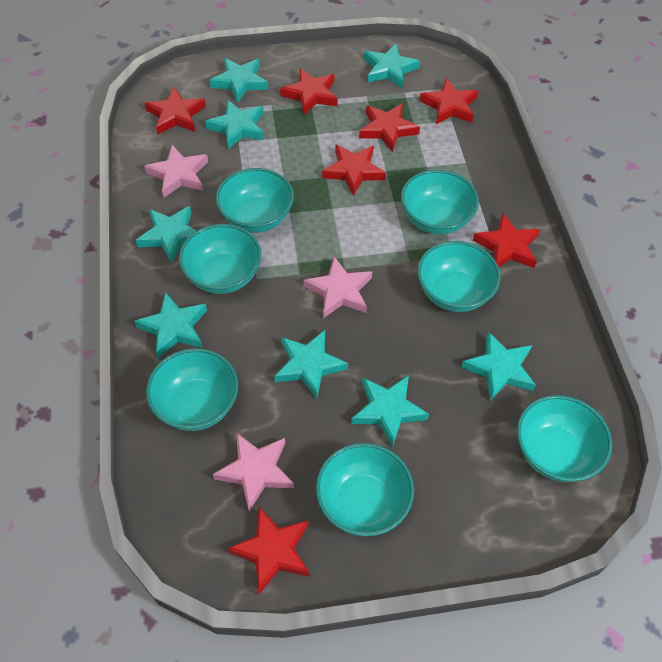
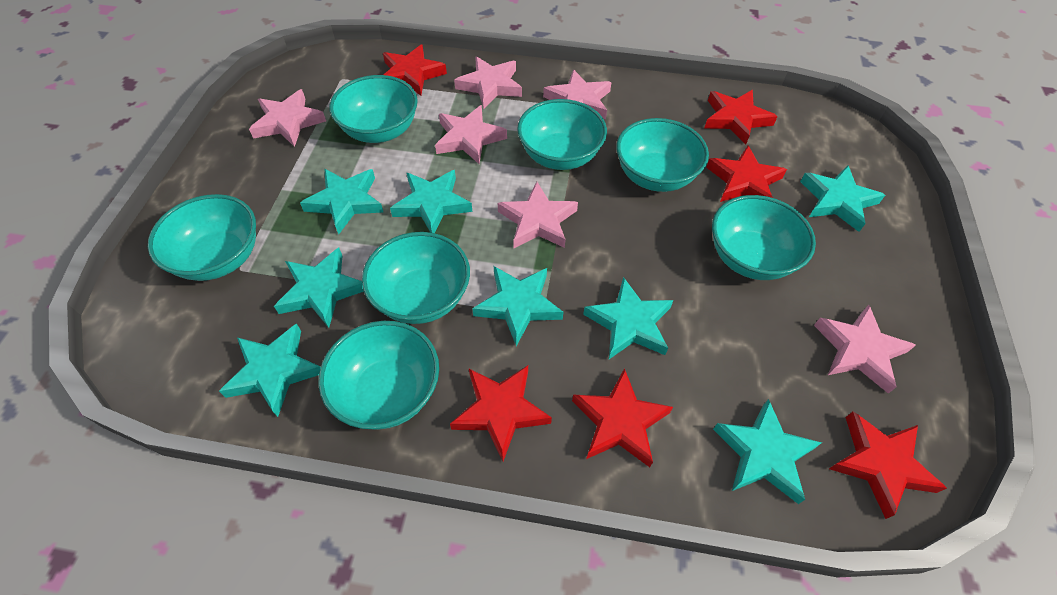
pink star: [144,145,208,198] [213,433,294,511] [304,256,372,318] = 3 -> [249,89,326,147] [435,105,507,164] [454,56,522,109] [498,182,578,248] [543,69,612,119] [814,305,916,394] = 6
red star: [144,87,206,134] [227,507,310,594] [280,68,338,115] [322,144,386,196] [359,103,420,152] [419,78,479,124] [473,213,540,268] = 7 -> [383,45,447,96] [450,366,552,461] [572,368,673,467] [704,90,778,145] [706,145,787,202] [829,412,947,519] = 6

